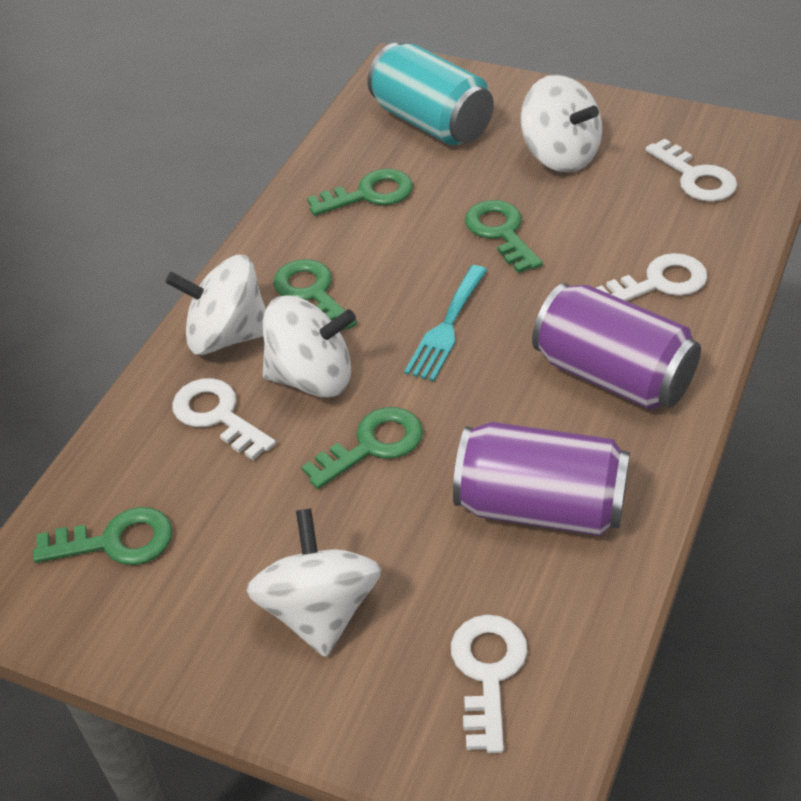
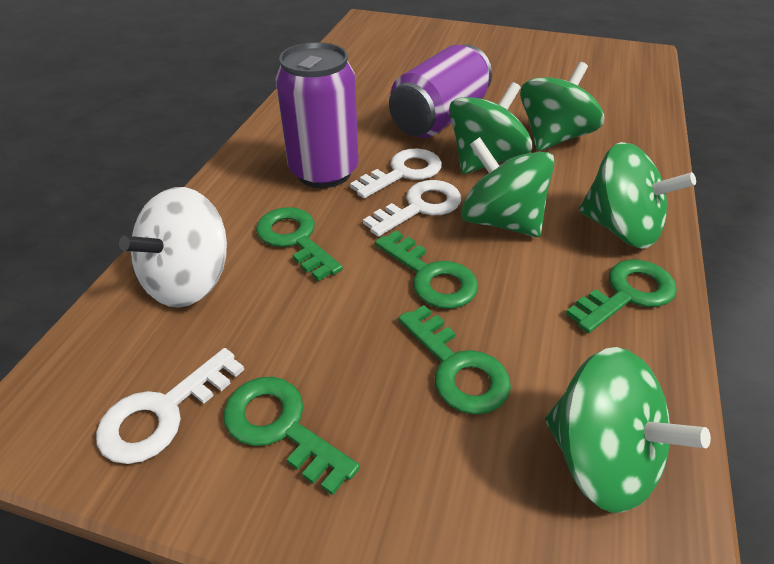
green spinning top: none = 0 -> [449,82,532,174] [461,137,555,237] [520,62,604,151] [545,347,711,513] [579,142,696,249] = 5
turquoise can: [367,43,494,145] = 1 -> none = 0
turquoise fork: [404,265,488,381] = 1 -> none = 0
white key: [172,378,276,460] [451,615,528,753] [596,253,708,301] [645,139,737,202] = 4 -> [96,348,244,464] [350,149,442,198] [363,180,461,237] = 3
white spinning top: [165,255,266,355] [246,508,382,657] [263,295,356,397] [521,75,602,173] = 4 -> [119,187,227,308] = 1

